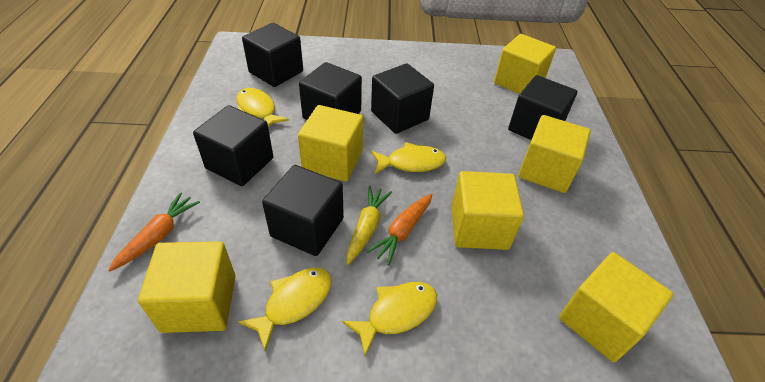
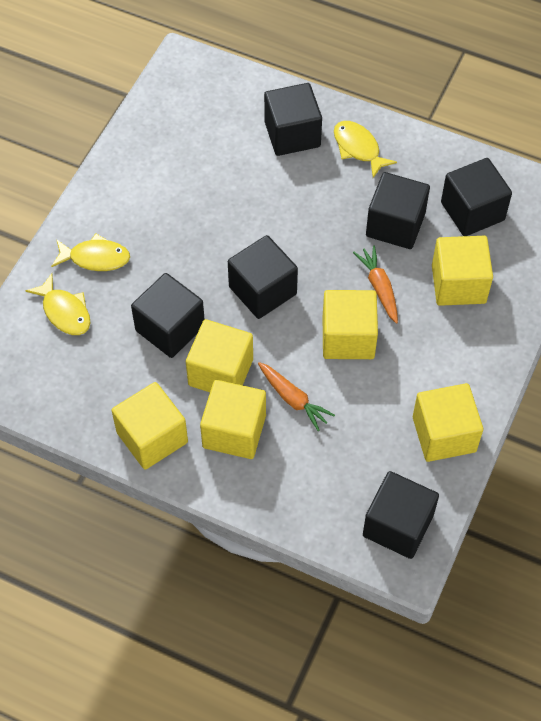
yellow carrot: [346,186,392,265] = 1 -> none = 0
yellow fish: [236,88,289,127] [238,268,332,351] [342,282,437,356] [371,142,446,174] = 4 -> [25,273,91,335] [51,233,130,271] [334,121,397,178] = 3

